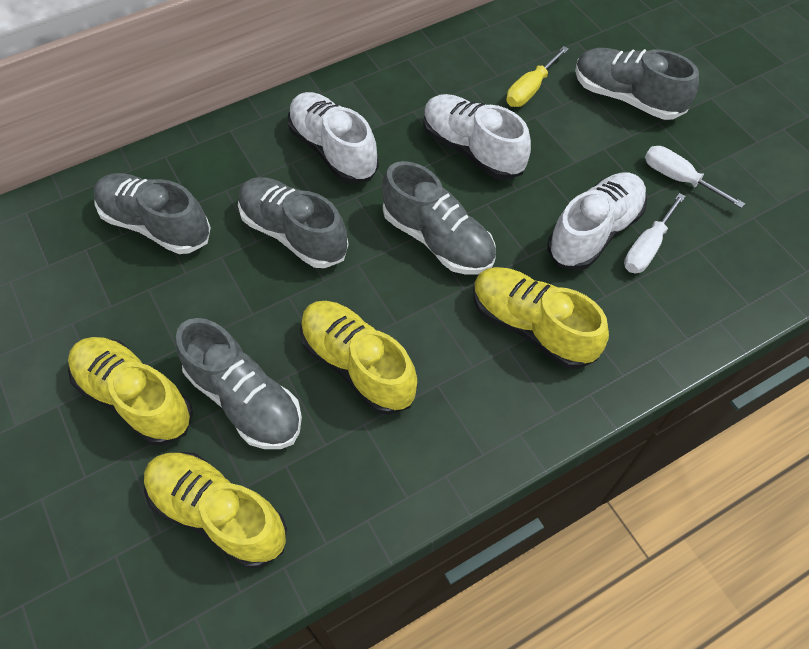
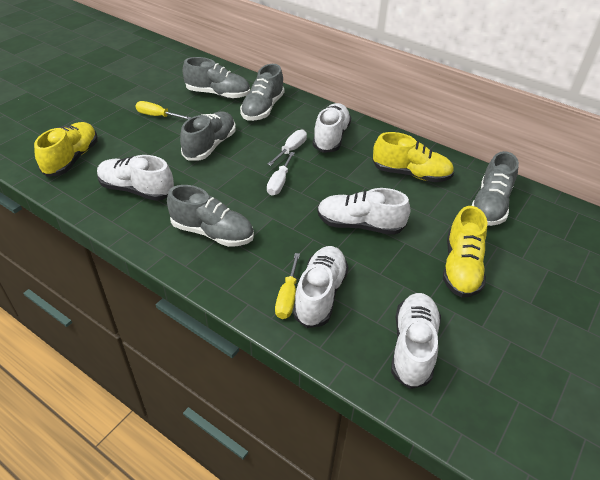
white shoe: [288,92,379,184] [423,94,531,180] [548,172,647,270] = 3 -> [97,155,174,201] [293,246,349,328] [313,103,351,153] [317,188,410,235] [391,293,441,389] = 5
yellow screwdriver: [506,46,569,107] = 1 -> [136,101,191,119] [275,253,300,319] = 2
yellow shoe: [68,337,193,445] [144,452,287,568] [300,301,417,415] [473,267,609,369] = 4 -> [34,122,98,177] [373,132,454,182] [443,206,488,298] = 3

